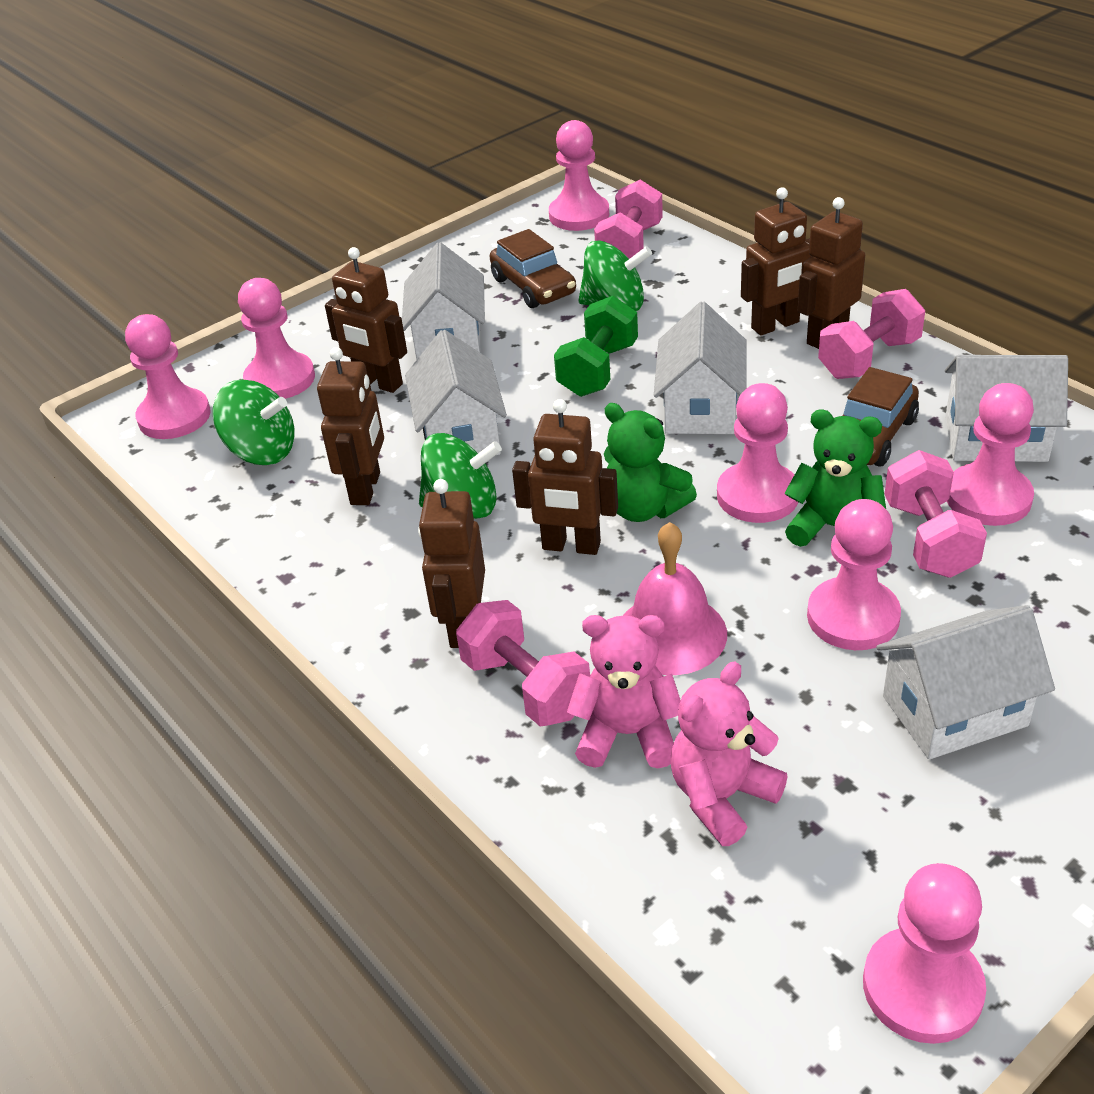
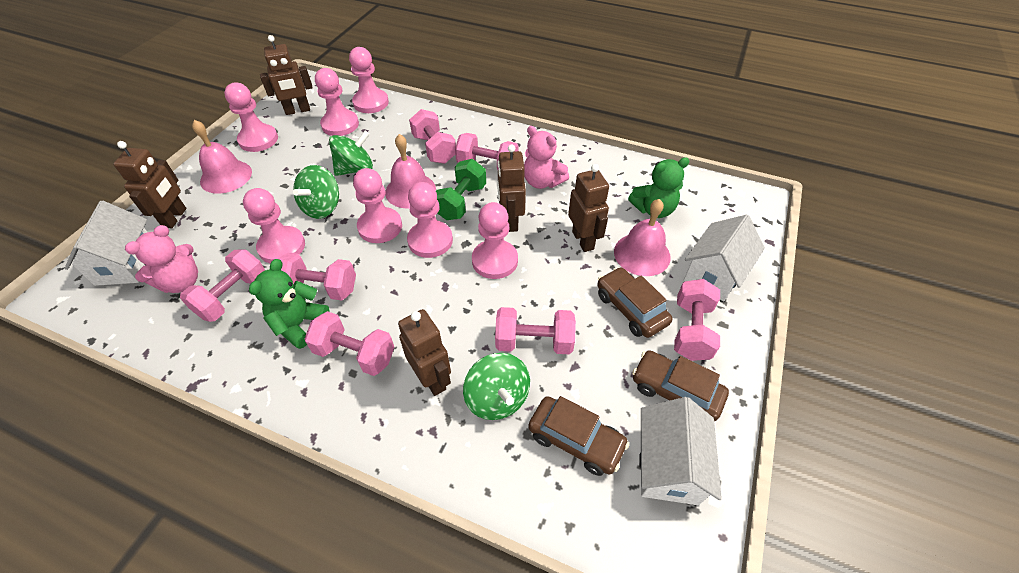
brown car: [490,229,576,308] [842,367,919,467] = 2 -> [528,396,629,476] [597,267,672,338] [632,350,729,421] = 3
brown robot: [317,347,384,505] [325,247,407,393] [418,479,485,648] [512,399,618,555] [741,187,811,336] [798,197,865,349] = 6 -> [113,141,186,228] [260,35,313,115] [398,309,451,396] [497,144,526,232] [568,164,609,252] = 5
pink bell: [623,522,727,675] = 1 -> [192,120,252,194] [385,134,436,209] [614,199,671,276] = 3
pink dumbbell: [456,600,590,726] [594,180,663,259] [818,289,925,379] [885,450,987,578] = 4 -> [180,250,265,322] [278,253,356,301] [305,311,394,376] [409,109,456,164] [455,133,519,170] [495,307,576,354] [674,279,720,361] = 7
white house: [402,242,485,360] [405,330,507,455] [654,302,746,434] [876,605,1055,759] [945,355,1068,462] = 5 -> [65,201,147,286] [639,397,722,505] [684,215,765,301] = 3

